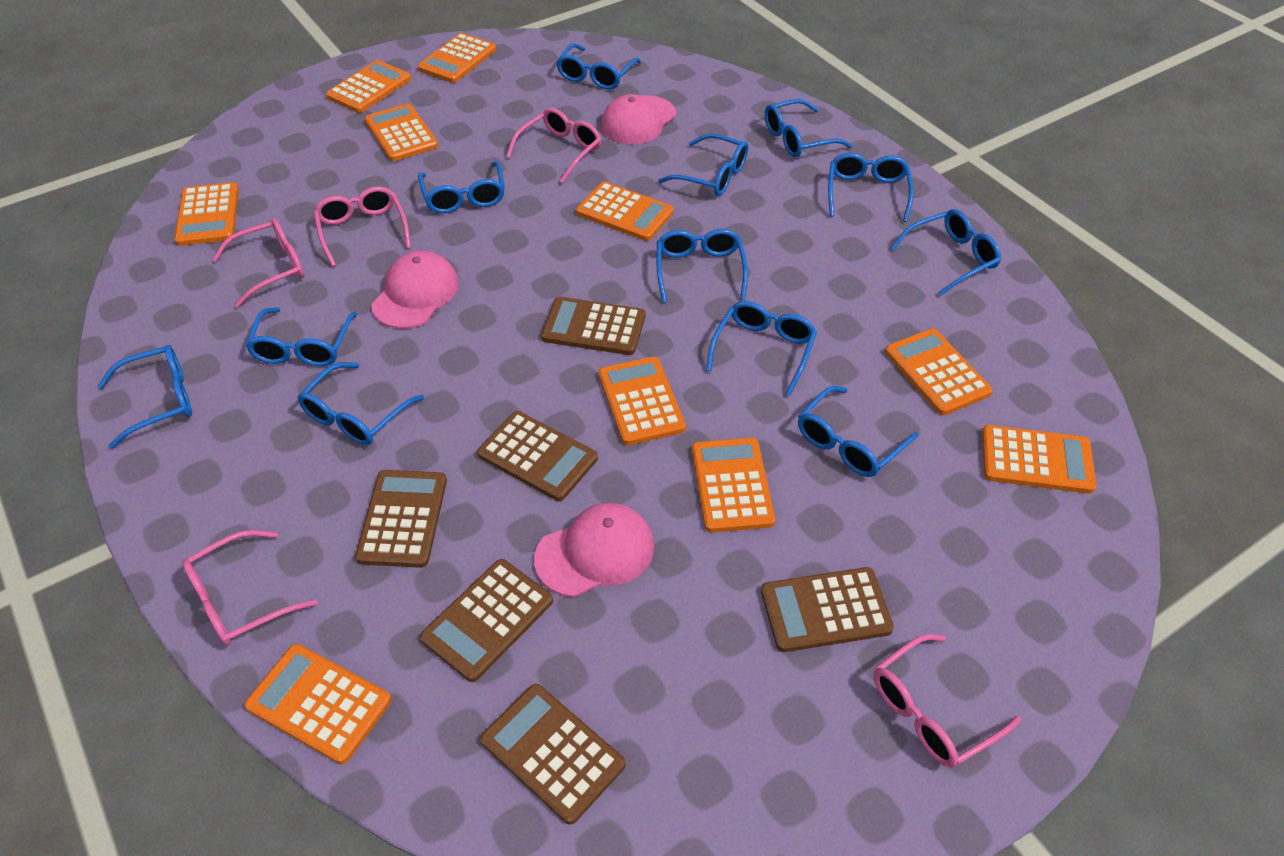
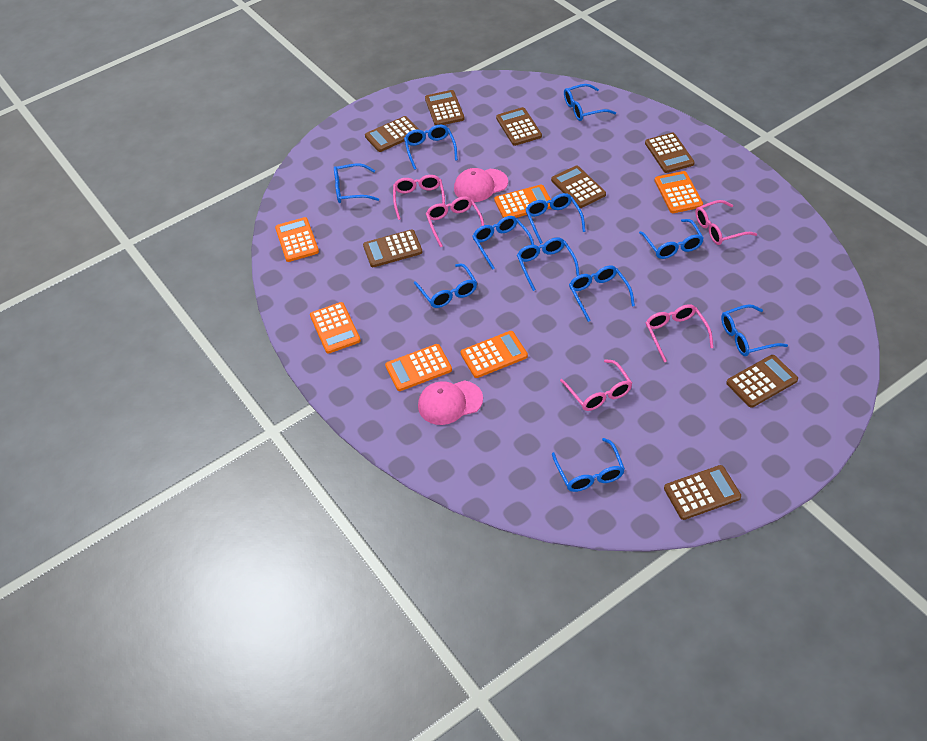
blue glasses: [98,345,192,449] [246,307,357,366] [297,362,424,445] [418,161,505,213] [556,43,641,90] [657,229,748,303] [658,133,748,196] [706,301,817,396] [765,99,852,157] [798,386,919,477] [828,153,914,222] [891,209,1001,296] = 12 -> [334,164,379,203] [404,125,458,170] [414,264,477,308] [472,216,534,270] [517,237,579,291] [525,193,586,244] [552,438,625,492] [564,84,616,121] [569,266,635,322] [639,219,704,259] [721,304,788,356] = 11
brown calculator: [355,470,447,568] [420,559,553,682] [477,411,598,501] [480,684,625,825] [541,297,645,355] [761,567,894,652] = 6 -> [363,229,423,267] [365,116,419,152] [425,90,464,125] [496,107,542,146] [551,166,606,208] [645,133,695,173] [664,465,741,520] [726,355,798,408] = 8
orange calculator: [174,182,239,246] [244,644,391,764] [326,60,411,113] [365,104,438,161] [418,33,496,83] [576,181,674,241] [598,357,686,445] [692,438,775,533] [885,328,993,415] [982,425,1096,494] = 10 -> [275,217,319,262] [310,302,361,354] [385,344,452,391] [460,331,528,378] [494,185,551,218] [655,171,703,213] = 6
pink cap: [371,251,459,329] [534,503,654,597] [601,94,676,144] = 3 -> [418,380,483,425] [454,168,508,202] = 2

